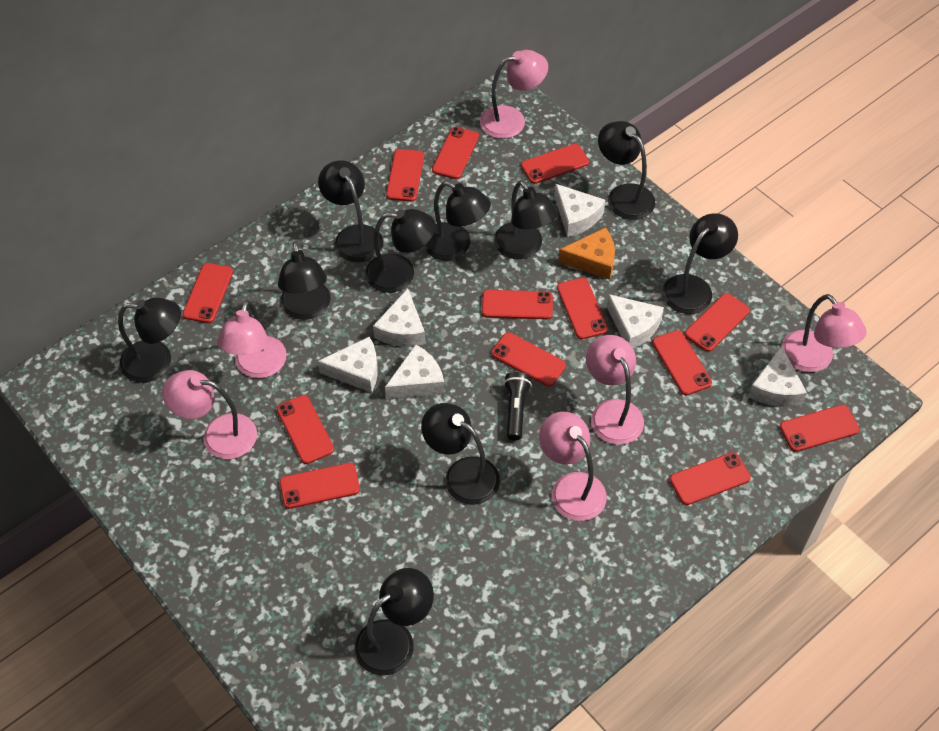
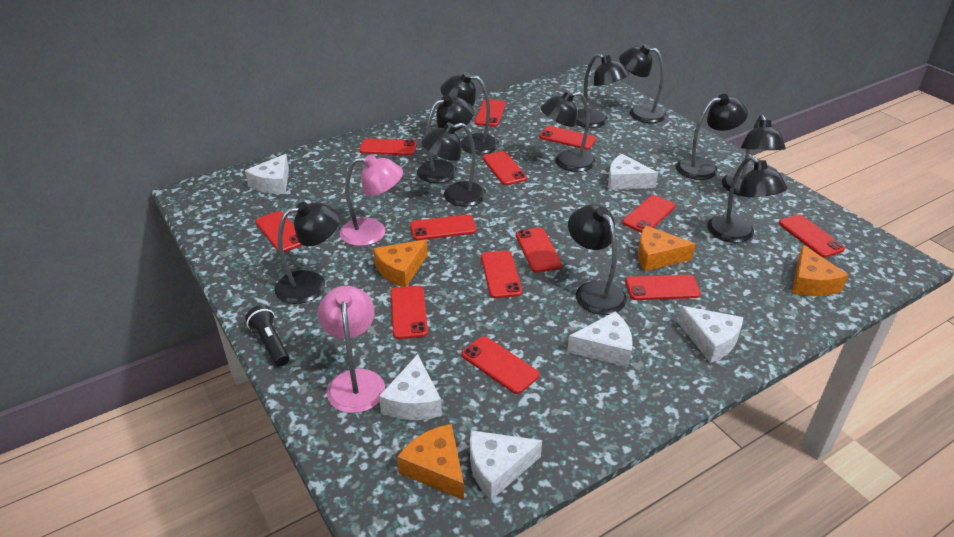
black lamp: [118,298,181,383] [278,241,331,320] [318,160,383,262] [355,568,434,675] [365,209,436,293] [421,403,500,505] [423,181,491,260] [494,180,558,259] [598,121,655,220] [662,213,738,314] = 10 -> [275,202,340,304] [417,95,474,183] [421,123,486,206] [440,72,499,154] [540,91,596,172] [568,204,627,315] [576,53,629,128] [619,44,667,123] [676,94,748,180] [707,156,787,243] [722,115,786,195] = 11
orange cheese: [558,227,615,280] = 1 -> [373,239,428,287] [397,424,464,500] [638,226,696,271] [792,245,848,296] = 4
pink lamp: [162,370,257,459] [217,300,287,378] [480,50,548,139] [539,412,607,521] [586,335,644,445] [782,294,867,372] = 6 -> [318,286,385,413] [340,154,403,246] = 2

